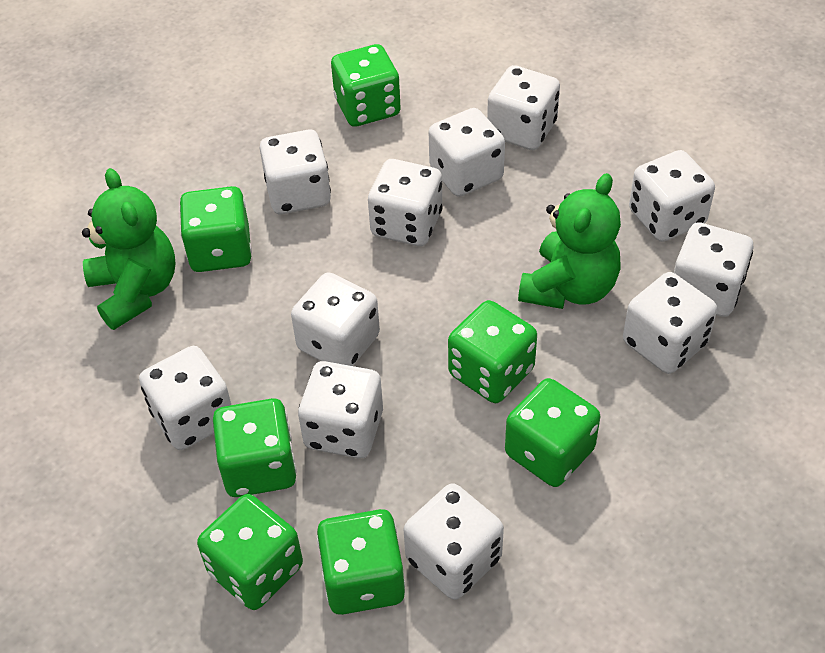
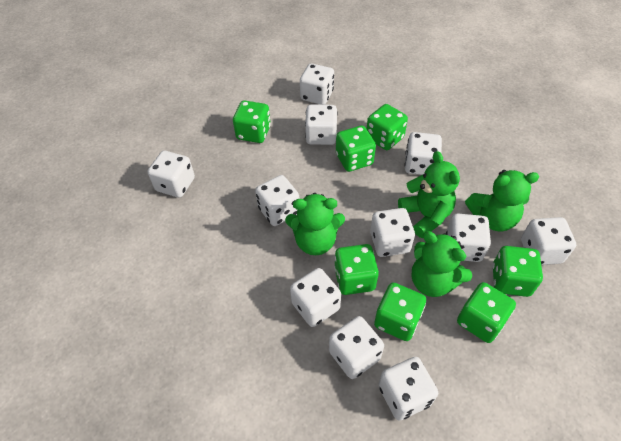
green teddy bear: [82,168,175,330] [518,173,621,309] = 2 -> [285,193,345,255] [398,151,460,238] [412,231,472,297] [465,170,539,231] = 4

